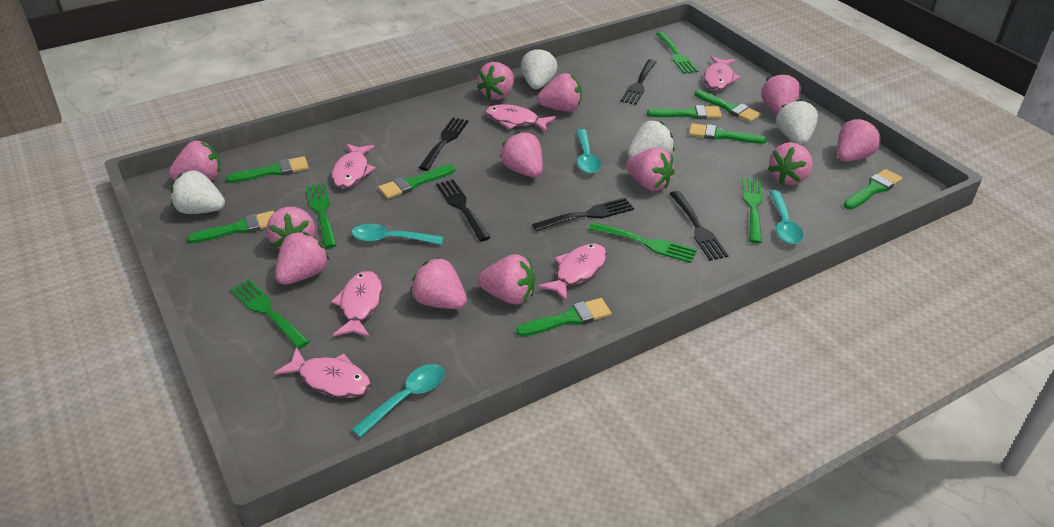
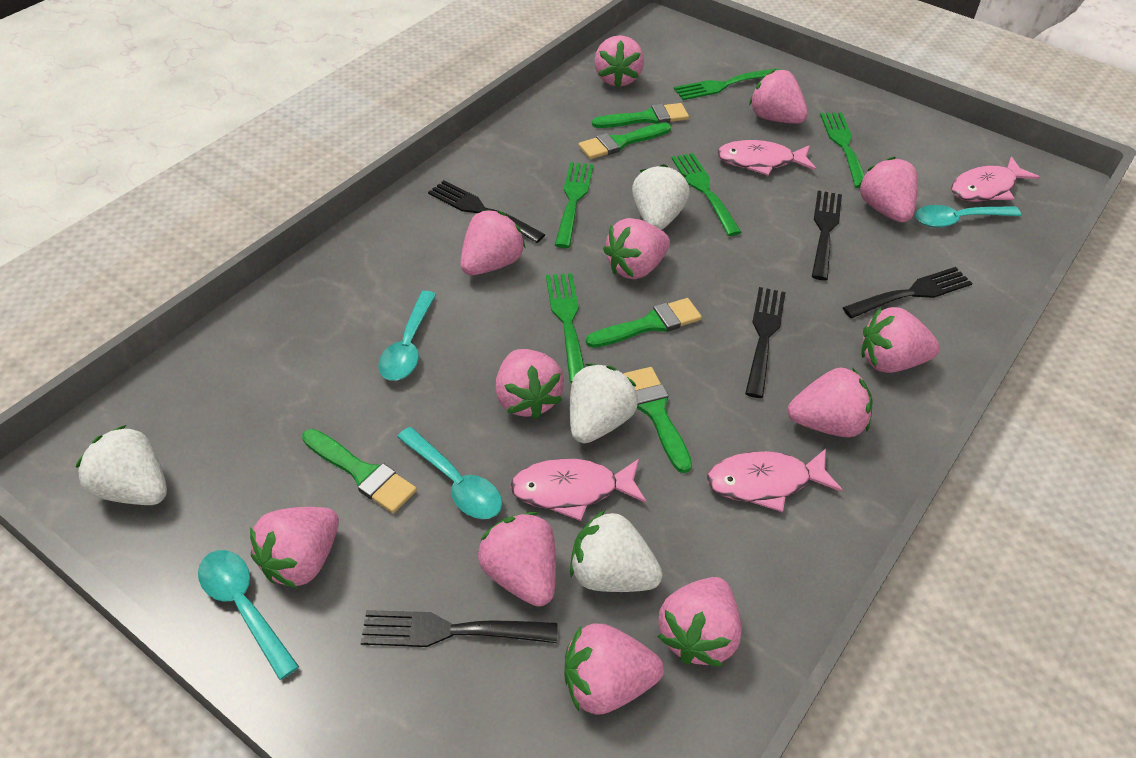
green brush: [187,211,274,243] [225,156,309,183] [378,165,456,199] [516,298,611,336] [647,105,722,119] [689,123,767,144] [695,90,761,122] [843,169,902,210] = 8 -> [302,429,417,513] [578,122,671,159] [586,298,702,348] [592,103,689,128] [624,367,692,473] = 5
pink fish: [274,347,371,398] [331,144,376,189] [331,271,383,337] [485,104,556,132] [538,243,607,301] [704,56,741,90] = 6 -> [510,459,647,521] [707,448,842,512] [717,140,816,176] [951,157,1040,201] = 4

